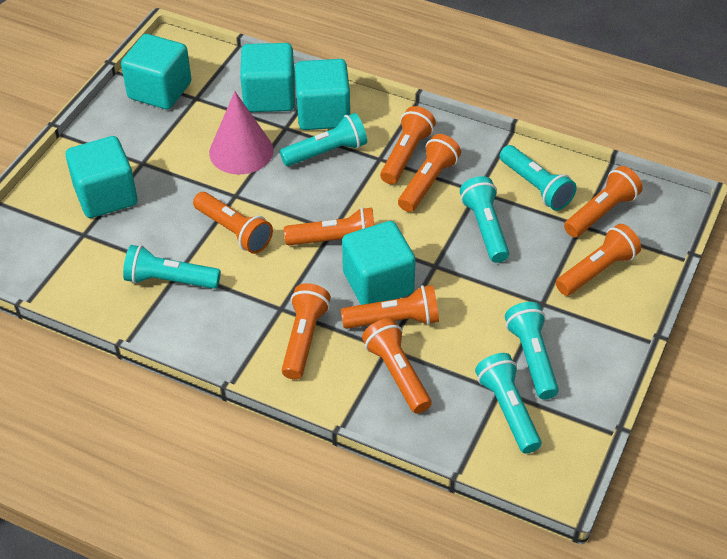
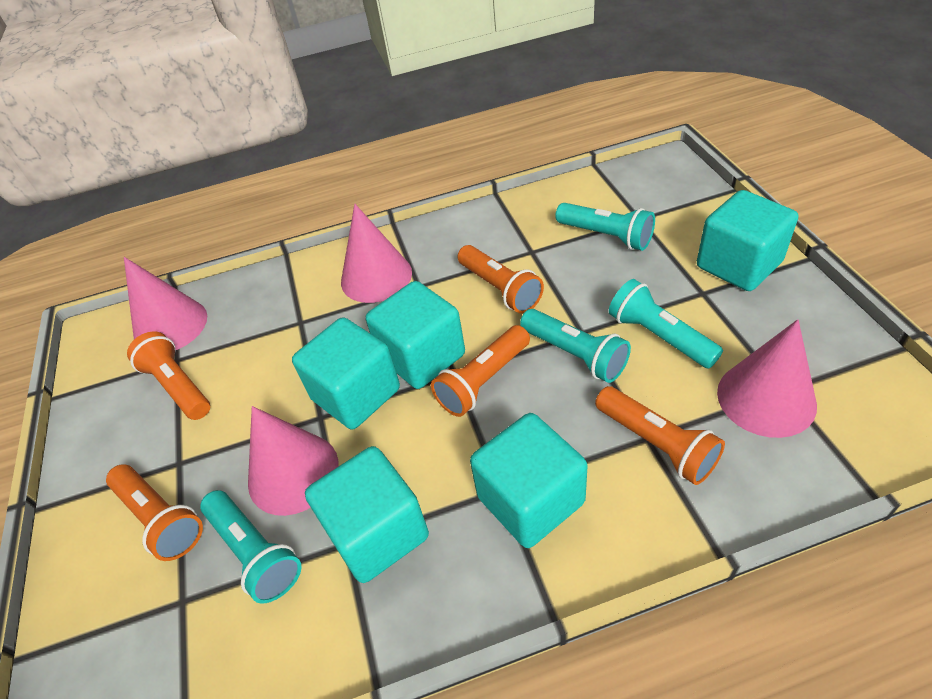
orange flashlight: [193,192,273,254] [282,283,331,380] [284,207,374,246] [341,285,439,329] [362,318,431,413] [380,106,436,184] [398,134,461,212] [556,224,641,296] [564,166,643,237] = 9 -> [106,464,203,561] [127,331,210,420] [431,325,530,417] [458,245,544,314] [595,386,725,485] = 5
pink cone: [209,91,273,175] = 1 -> [124,257,207,350] [248,406,339,516] [341,204,412,303] [717,319,817,438] = 4
turquoise flashlight: [123,245,221,289] [280,113,367,166] [460,176,509,263] [475,353,542,454] [500,145,577,211] [505,302,559,399] = 6 -> [200,490,302,604] [520,309,631,383] [555,203,655,251] [609,279,723,369] = 4

